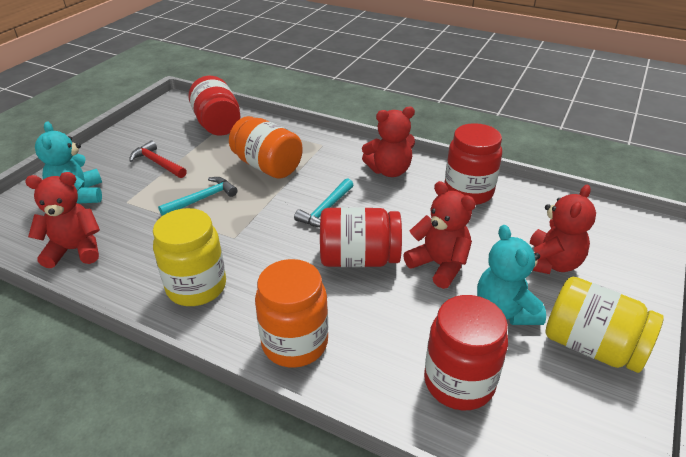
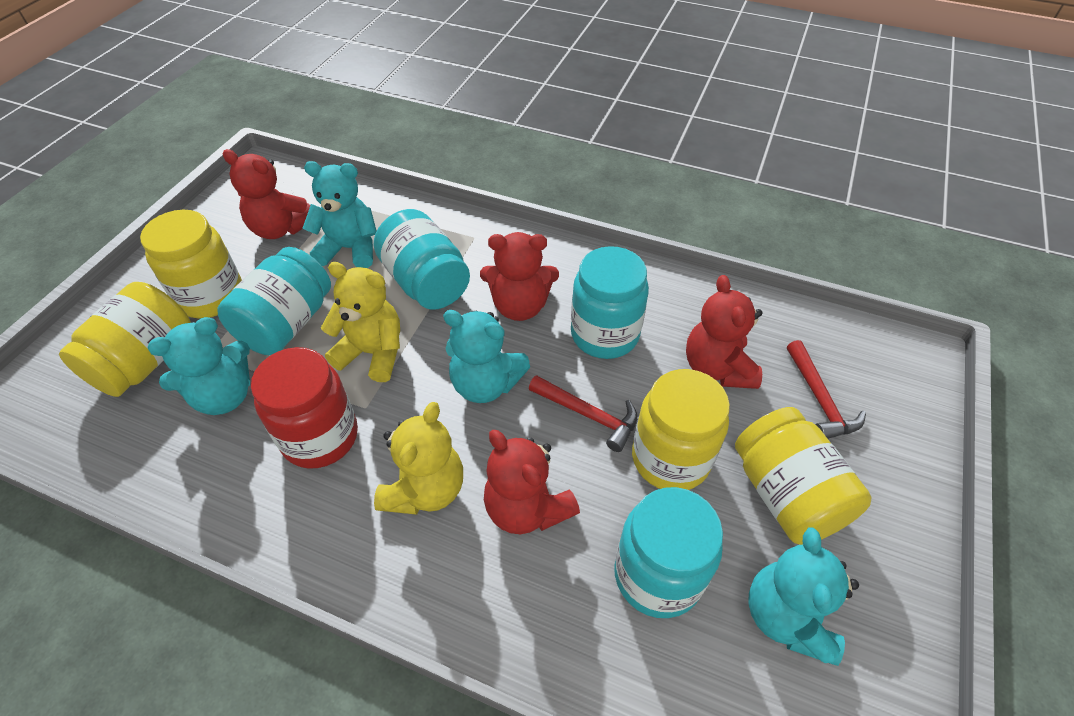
orange jar: [229,116,303,179] [255,259,328,368] = 2 -> none = 0
red hammer: [130,141,187,178] = 1 -> [529,375,637,452] [787,340,866,439] = 2
red jar: [188,76,240,136] [320,207,402,267] [424,295,508,410] [445,123,502,205] = 4 -> [251,347,358,469] = 1
turquoise hammer: [158,177,237,216] [294,178,353,227] = 2 -> none = 0
turquoise jar: none = 0 -> [217,247,331,355] [374,209,470,310] [571,246,649,359] [614,487,723,618] = 4
turquoise teddy bear: [35,122,102,204] [477,225,546,325] = 2 -> [147,317,250,415] [303,161,377,268] [443,310,530,403] [748,527,859,666] = 4
yellow jar: [153,208,226,306] [545,277,664,373] = 2 -> [59,282,191,397] [140,210,242,318] [632,369,730,490] [735,407,871,545] = 4
yellow teddy bear: none = 0 -> [321,262,400,382] [374,402,463,515] = 2

